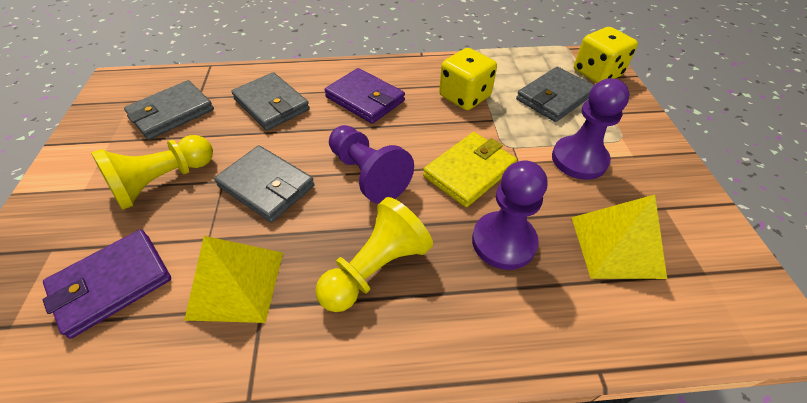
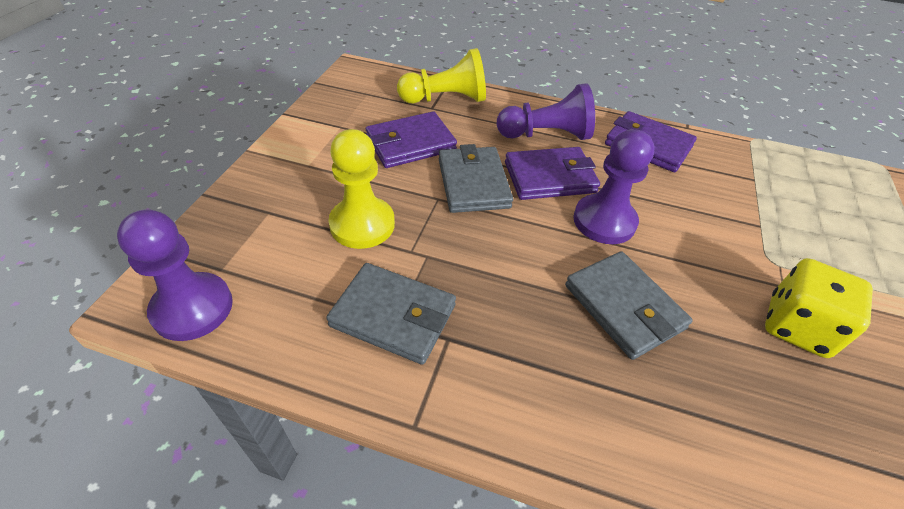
grey wallet: [124,80,214,140] [214,145,315,222] [231,72,310,130] [516,67,594,122] = 4 -> [326,263,456,365] [439,144,513,213] [565,251,693,360] = 3
purple wallet: [43,229,171,339] [325,68,405,124] = 2 -> [366,112,457,168] [505,147,600,200] [605,111,697,172] = 3
yellow dice: [439,48,497,110] [574,27,638,83] = 2 -> [765,258,873,358] = 1
yellow pyramid: [184,236,283,323] [571,195,667,279] = 2 -> none = 0
yellow wallet: [423,132,517,207] = 1 -> none = 0

